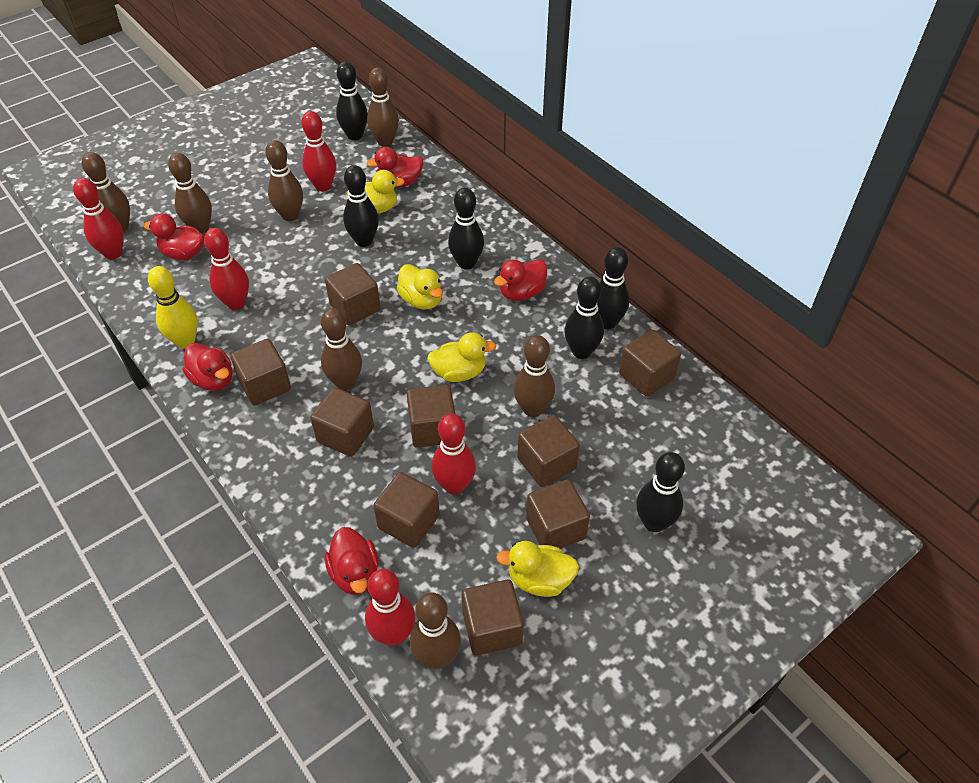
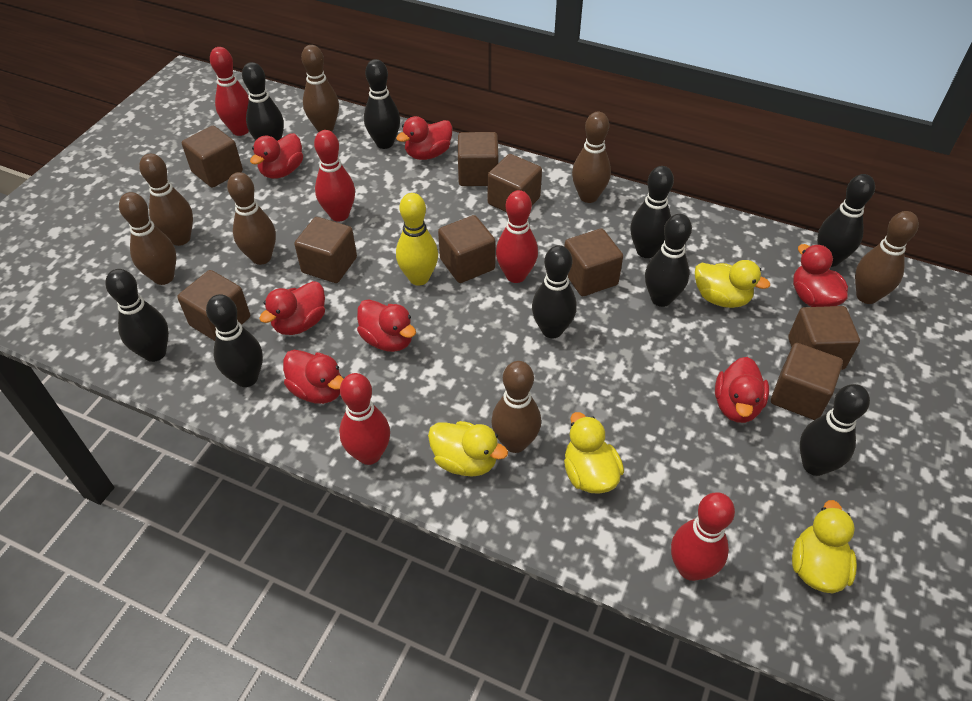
black bowling pin: [336,61,368,140] [343,165,379,247] [448,188,484,270] [565,277,604,359] [597,247,630,330] [636,452,685,532] = 6 -> [105,269,169,362] [206,294,263,387] [242,62,284,141] [364,59,400,149] [532,245,577,338] [630,166,674,258] [645,214,692,307] [800,384,870,476] [817,174,875,267] = 9
red duck: [143,213,204,260] [183,343,232,391] [325,527,379,595] [367,147,423,187] [494,259,547,301] = 5 -> [250,133,303,179] [259,281,325,335] [283,350,343,404] [357,299,416,352] [396,116,453,160] [715,357,769,423] [793,244,848,307] = 7

